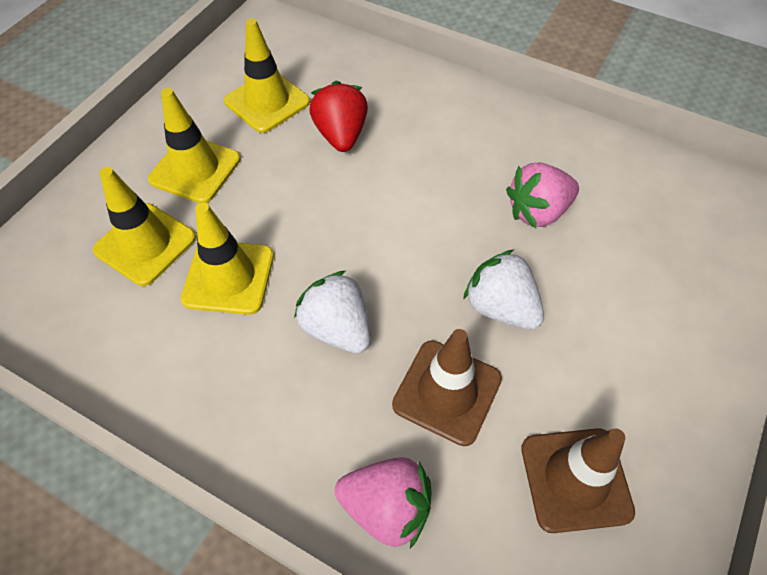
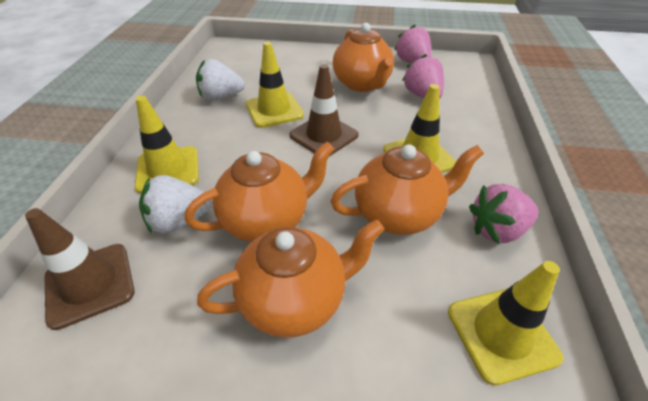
orange teapot: none = 0 -> [185,142,334,242] [197,219,385,337] [330,144,484,235] [333,23,394,92] = 4
pink strawberry: [335,457,432,548] [506,162,579,228] = 2 -> [394,24,431,63] [402,54,444,99] [469,184,539,244] = 3
red strawberry: [309,81,368,152] = 1 -> none = 0

